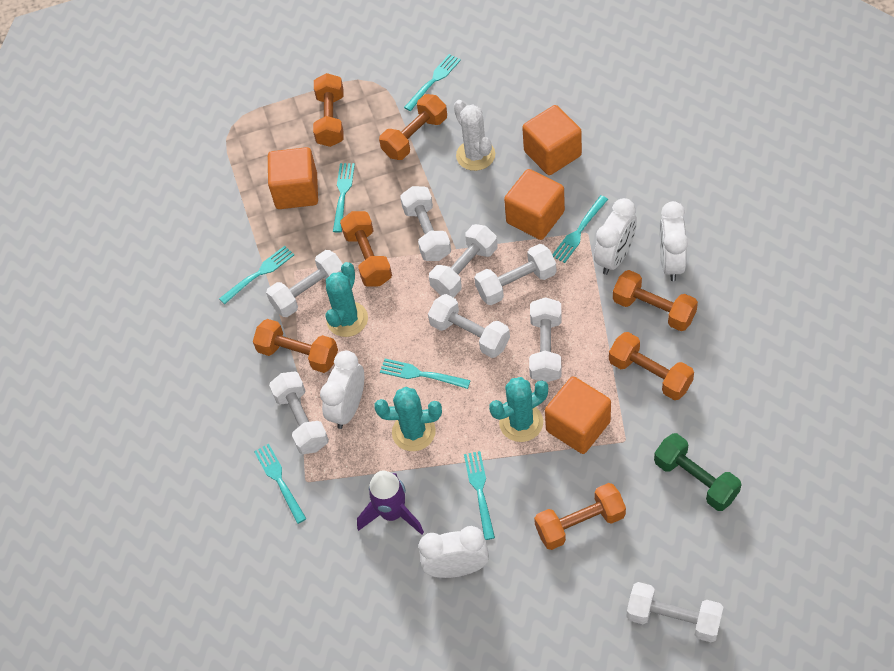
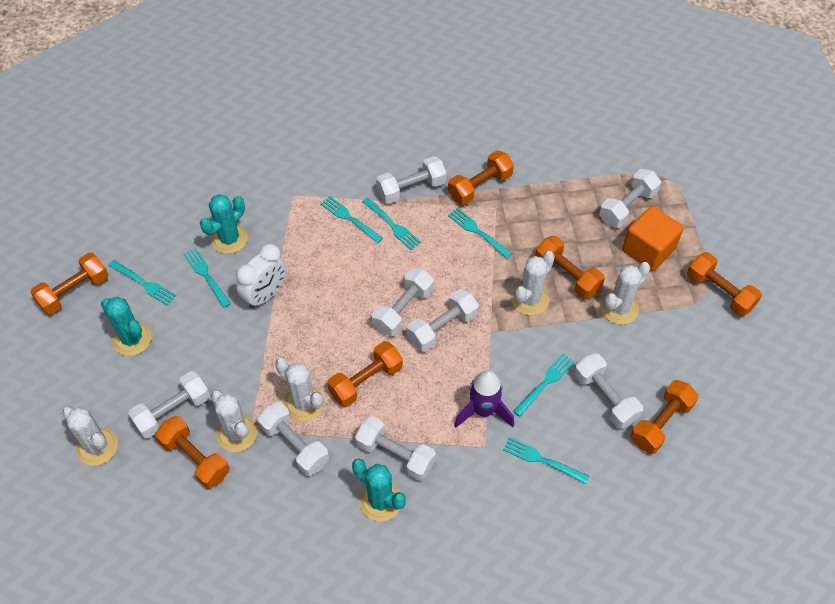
green dumbbell: [654,433,742,511] = 1 -> none = 0
orange cube: [268,147,318,209] [504,169,565,240] [522,105,582,175] [545,376,611,454] = 4 -> [622,206,684,271] = 1
white cactus: [454,100,495,171] = 1 -> [62,406,118,466] [211,390,257,452] [275,358,324,421] [511,251,555,315] [601,262,650,324] = 5
white clock: [320,350,364,429] [419,526,489,578] [594,198,637,275] [660,201,688,281] = 4 -> [236,244,287,309] = 1

